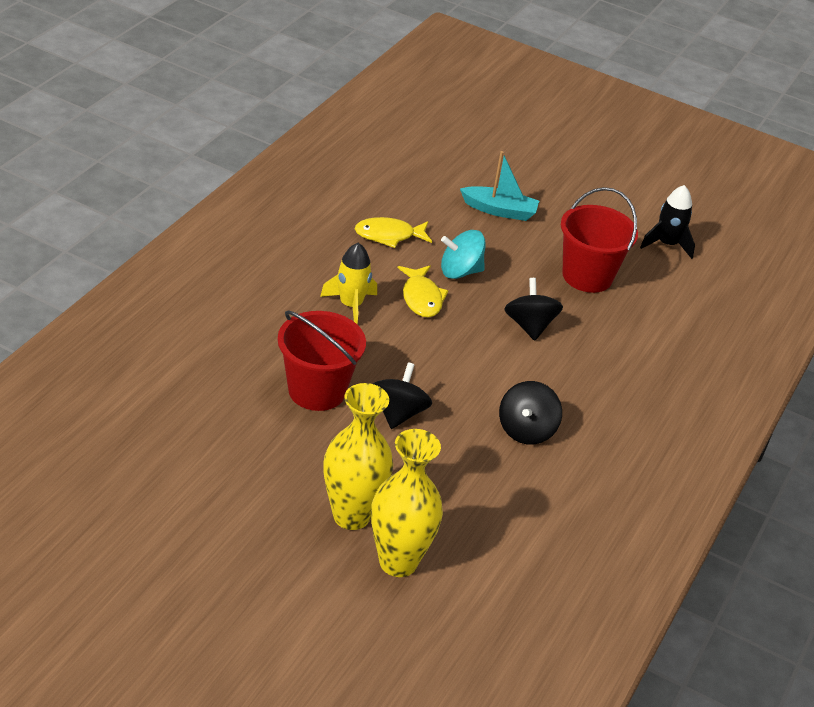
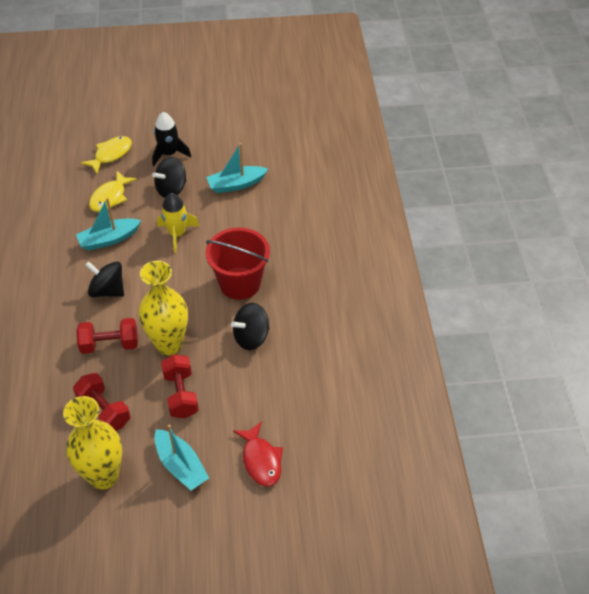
red bucket: [278,311,366,411] [561,187,638,293] = 2 -> [206,227,270,300] = 1
red dumbbell: none = 0 -> [73,373,130,431] [76,318,138,354] [161,354,199,418] = 3
red fish: none = 0 -> [233,421,283,487] = 1
turquoise boat: [460,151,539,221] = 1 -> [76,197,141,251] [154,425,209,491] [206,143,268,193] = 3
turquoise spinning top: [441,230,486,279] = 1 -> none = 0

